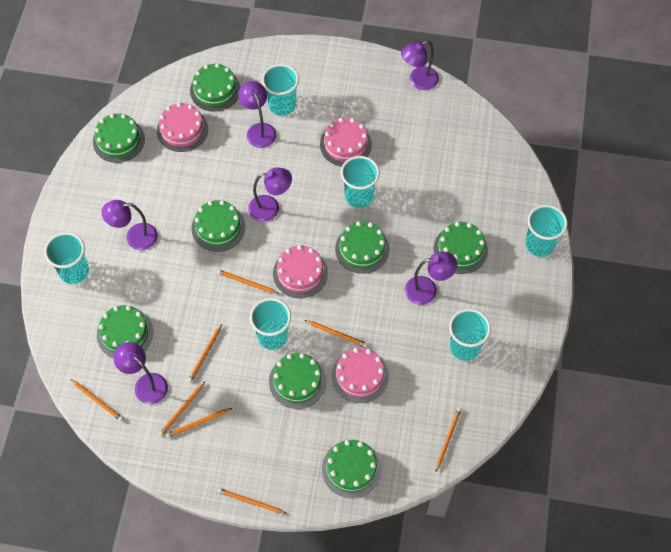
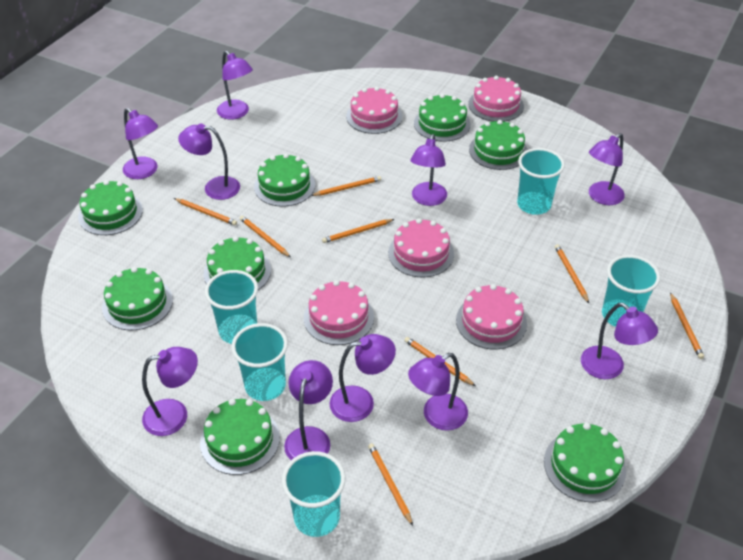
pink cake: [157,103,208,152] [273,245,328,298] [320,118,372,166] [332,347,389,403] = 4 -> [304,280,374,345] [346,87,402,134] [388,218,454,277] [456,284,527,349] [468,76,524,122] = 5
purple lamp: [101,200,158,250] [113,342,168,404] [238,81,276,148] [248,167,292,222] [401,40,439,90] [405,252,457,305] = 6 -> [123,108,158,179] [142,347,198,436] [178,123,240,200] [217,51,253,120] [284,360,333,460] [330,334,396,422] [408,353,468,431] [410,134,447,206] [581,303,658,379] [589,133,625,205] = 10
turquoise cup: [44,232,89,284] [250,298,291,350] [262,64,299,116] [341,156,380,208] [449,309,491,361] [525,205,568,257] = 6 -> [205,270,258,344] [231,323,288,401] [282,451,345,537] [517,148,565,215] [602,255,660,327] = 5

